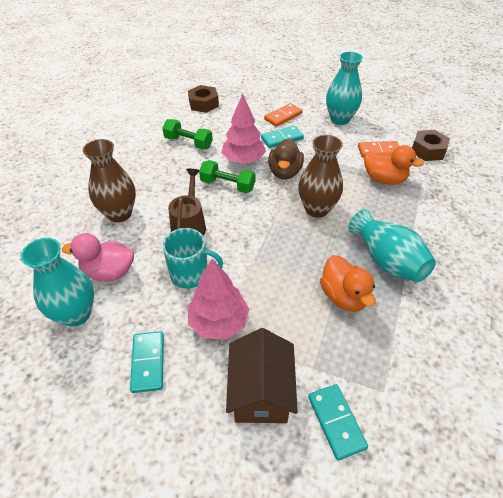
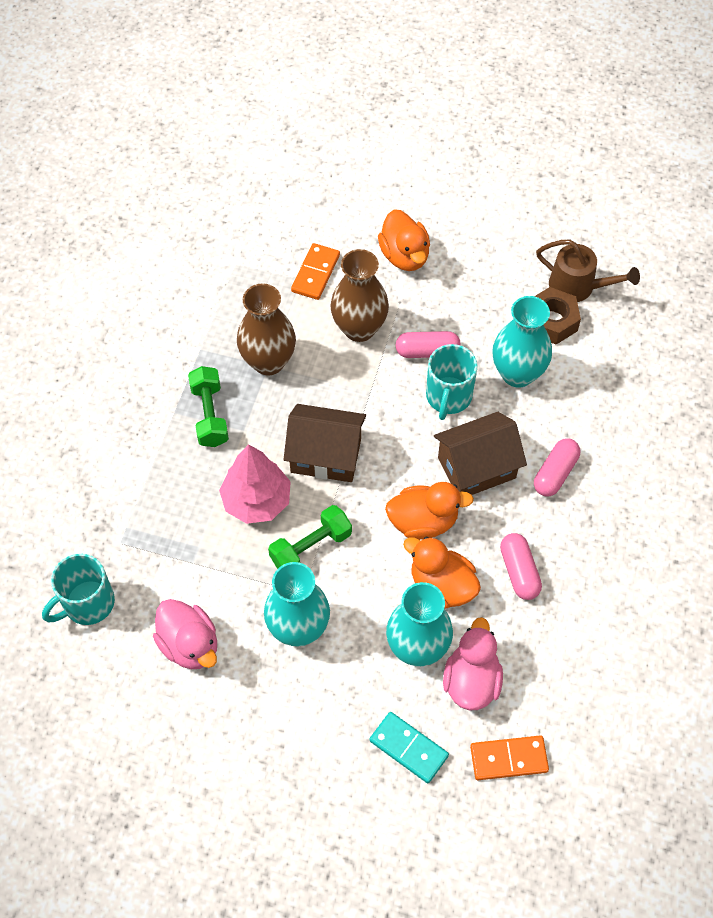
brown duck: [268,138,304,180] = 1 -> none = 0
brown house: [226,328,298,423] = 1 -> [284,404,366,482] [434,412,527,495] = 2
brown nut: [188,85,219,113] [412,130,450,161] = 2 -> [535,287,581,345] = 1
orange duck: [320,255,376,312] [364,145,424,185] = 2 -> [378,209,430,271] [385,482,474,540] [403,536,481,609] = 3
pink capsule: none = 0 -> [395,331,461,358] [500,533,542,600] [534,438,580,497] = 3
pink duck: [62,233,134,282] = 1 -> [153,599,217,669] [443,617,503,710] = 2
pink tree: [188,259,250,340] [221,94,266,164] = 2 -> [219,444,291,524] = 1
turquoise domino: [130,331,164,393] [261,126,304,148] [308,384,368,460] = 3 -> [370,712,449,783] = 1
turquoise mug: [163,228,223,288] = 1 -> [42,553,115,625] [426,344,478,420] = 2

